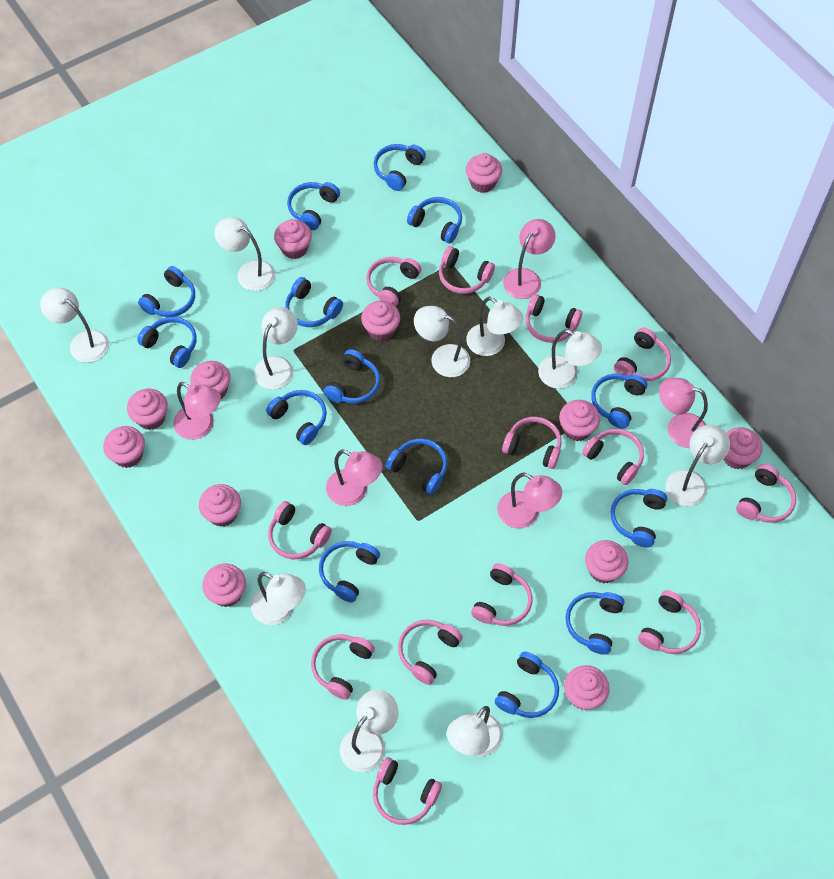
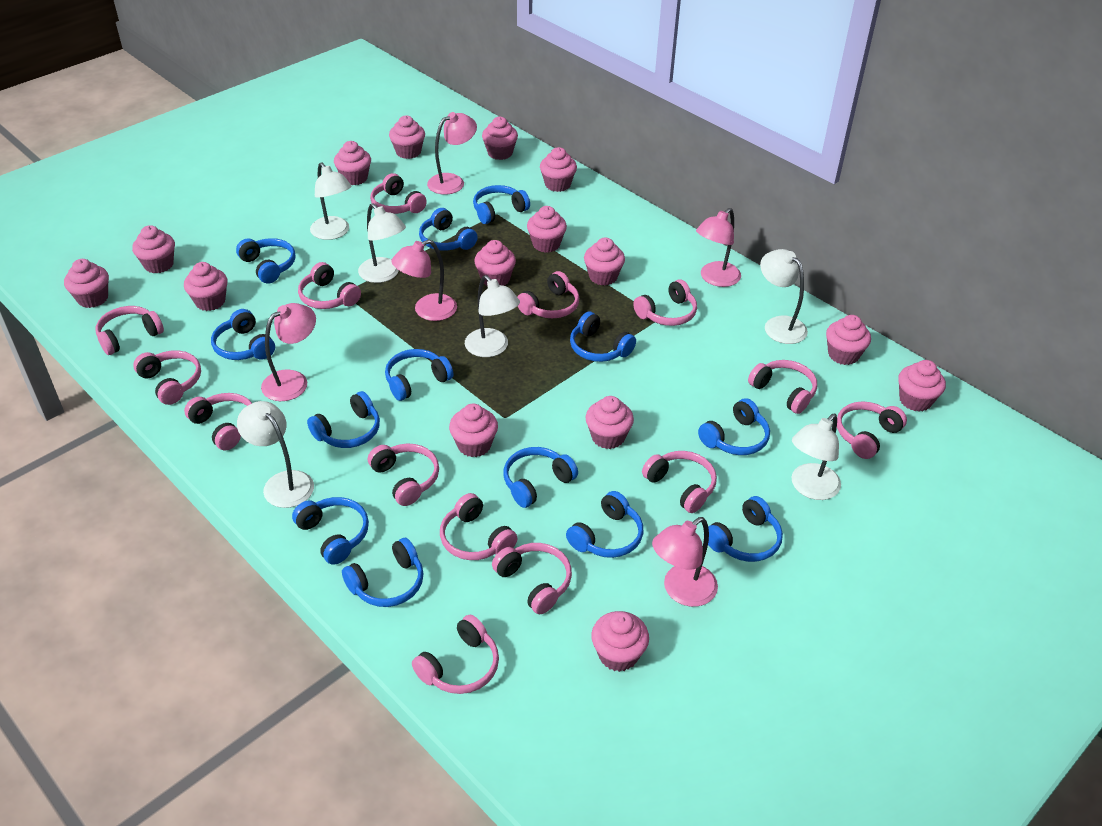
blue headphones: [137,317,197,368] [138,266,195,317] [266,390,327,445] [285,277,343,327] [287,182,340,230] [319,541,380,602] [323,349,380,403] [374,144,426,191] [386,439,447,495] [407,197,462,244] [495,651,559,718] [565,592,625,655] [591,374,647,428] [610,489,667,547] = 14 -> [211,309,275,360] [236,238,296,284] [292,497,369,565] [307,391,380,448] [342,538,424,607] [385,349,453,401] [419,208,478,250] [473,185,530,224] [504,447,578,508] [566,491,643,558] [570,311,636,362] [698,398,770,455] [708,496,783,562] = 13
pink cupcake: [103,426,145,468] [127,389,168,430] [190,361,231,399] [199,484,241,527] [202,564,246,607] [274,219,312,259] [361,301,400,341] [466,153,502,193] [559,400,600,441] [564,665,610,710] [585,540,629,584] [723,427,762,469] = 12 -> [64,259,109,308] [132,225,175,274] [184,262,228,311] [334,141,371,185] [389,115,425,159] [449,404,498,457] [474,240,516,286] [482,117,518,160] [527,206,567,253] [540,147,577,192] [584,238,625,285] [586,396,634,449] [591,611,649,672] [826,315,871,365] [898,360,946,412] = 15
pink headphones: [268,501,332,559] [311,634,375,700] [366,257,421,307] [373,757,442,825] [398,620,463,685] [439,246,495,294] [471,563,532,626] [502,417,562,469] [526,294,582,343] [582,429,644,485] [614,328,671,381] [638,590,701,654] [736,464,796,523] = 13 -> [96,306,164,355] [133,350,201,405] [184,393,252,450] [298,262,361,309] [368,444,439,506] [370,173,427,214] [412,615,499,694] [440,493,517,560] [492,543,572,614] [517,271,579,318] [633,279,697,326] [642,451,717,513] [748,360,817,414] [837,401,907,459] = 14
white lamp: [40,288,109,363] [214,217,275,291] [251,572,306,625] [254,307,298,390] [340,690,399,772] [414,306,470,377] [447,706,503,756] [466,297,524,356] [538,330,602,389] [666,425,730,506] = 10 -> [237,401,314,508] [310,162,352,240] [358,203,406,283] [465,275,520,357] [760,249,808,344] [791,414,841,500] = 6

